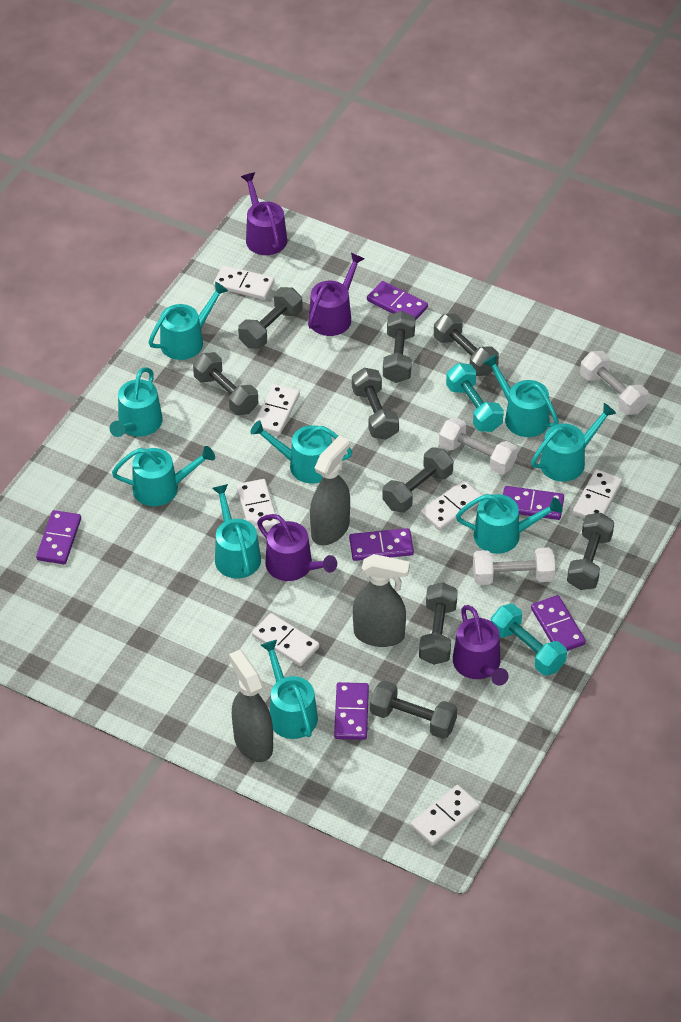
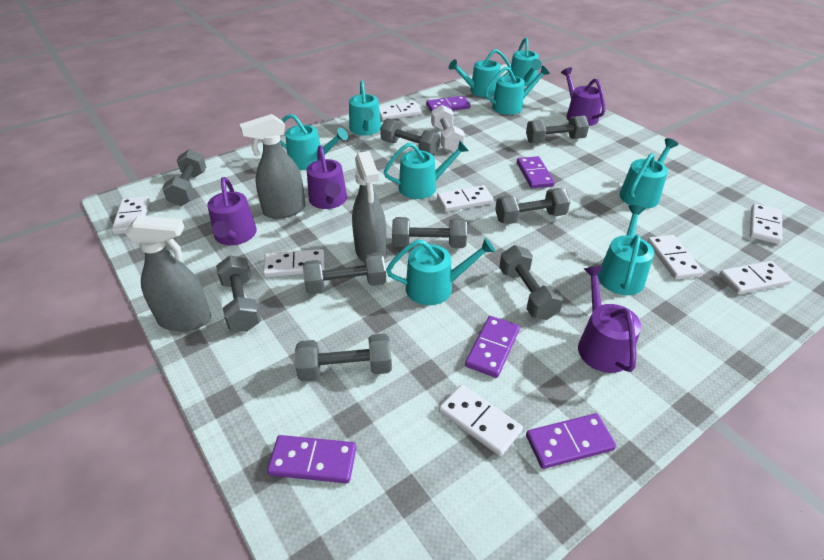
purple domino: [36,510,81,564] [334,682,369,740] [349,528,414,561] [367,281,428,321] [503,486,564,520] [531,595,586,651] = 6 -> [267,435,356,483] [426,96,470,111] [465,316,520,378] [517,156,555,188] [526,413,616,469] = 5
turquoise dumbbell: [446,363,504,432] [491,604,567,675] = 2 -> none = 0
white domino: [213,265,274,300] [236,479,278,531] [252,613,320,666] [253,384,300,435] [410,785,480,846] [420,480,483,531] [573,469,623,518] = 7 -> [112,196,150,235] [263,249,324,277] [379,102,421,120] [437,185,494,212] [439,385,523,456] [647,235,704,280] [719,261,792,294] [750,204,782,244] = 8
white dumbbell: [439,417,517,475] [473,547,555,585] [580,351,649,415] = 3 -> [431,105,465,152] = 1

